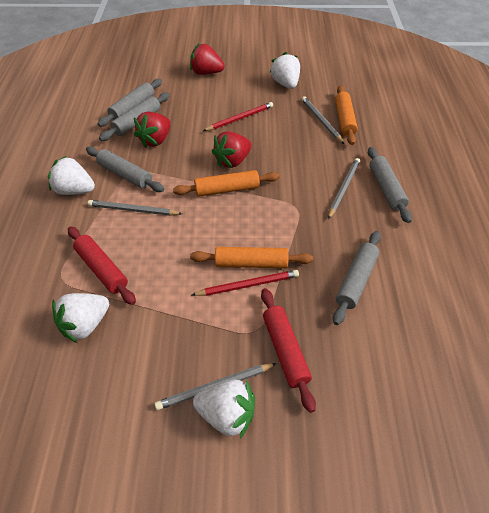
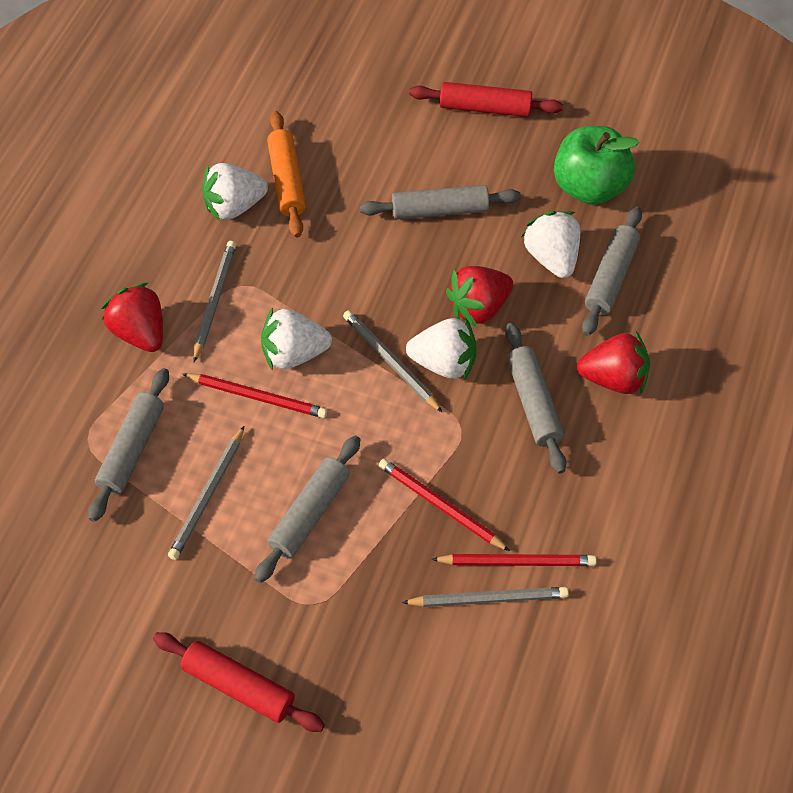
green apple: none = 0 -> [554,126,639,205] = 1
orange rolling pin: [173,170,280,197] [190,247,313,268] [335,86,358,145] = 3 -> [267,111,306,237] = 1
red pencil: [192,270,299,296] [203,102,273,131] = 2 -> [182,373,327,418] [378,459,510,551] [431,554,597,566] = 3

